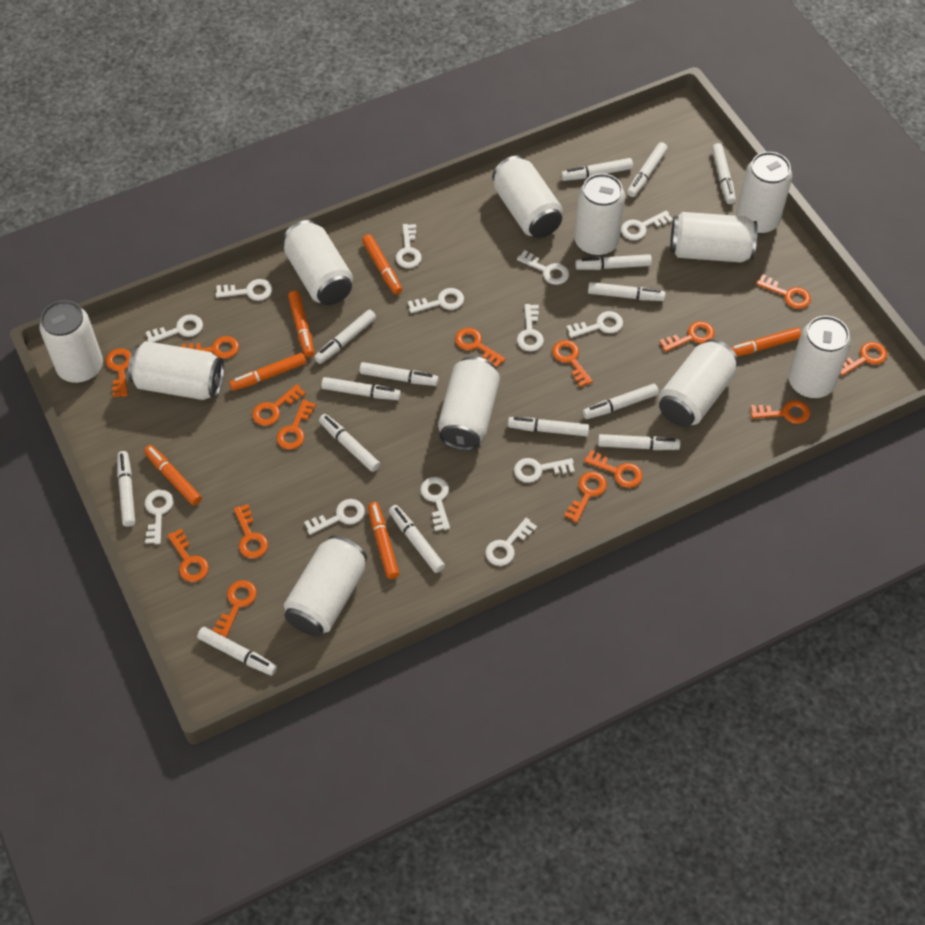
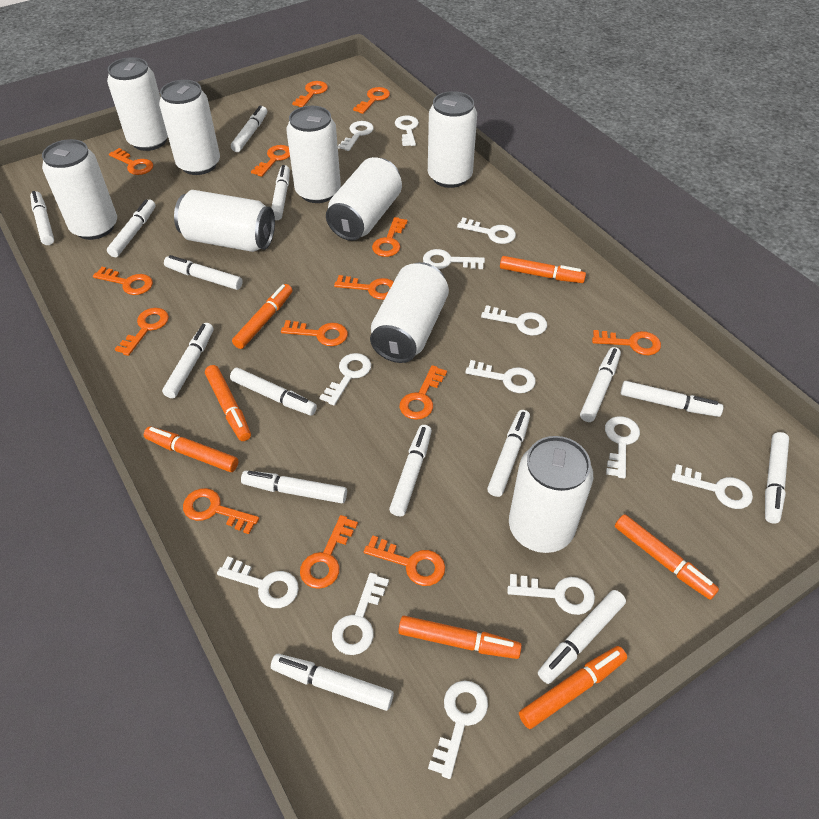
orange key: [106,348,131,397] [167,529,209,582] [181,336,239,359] [212,580,257,637] [234,504,268,559] [252,384,306,426] [277,399,316,450] [455,328,506,368] [552,340,593,387] [564,472,607,523] [584,450,643,488] [659,321,715,352] [751,400,810,424] [756,275,811,309] [840,342,887,376] = 15 -> [93,267,153,295] [109,148,153,175] [115,308,169,356] [183,488,259,534] [251,145,290,177] [281,320,348,346] [292,81,328,107] [300,515,358,589] [334,275,394,300] [353,87,390,114] [364,535,445,586] [372,217,408,257] [400,365,447,420] [592,330,661,355] = 14
orange marker: [144,445,202,505] [229,353,306,391] [288,291,314,357] [362,234,402,295] [368,502,399,579] [730,327,801,357] = 6 -> [144,427,238,472] [205,365,251,441] [232,284,292,349] [398,616,522,659] [500,256,586,283] [519,646,627,729] [615,514,719,600] = 7
white can: [39,300,103,383] [128,341,224,400] [283,220,353,305] [284,535,367,637] [438,356,500,451] [492,156,563,238] [574,173,625,256] [659,339,738,427] [670,212,758,262] [736,152,792,234] [788,316,851,398] = 11 -> [42,139,117,240] [107,57,168,151] [159,80,220,175] [174,190,275,252] [286,106,341,203] [326,157,402,241] [370,262,449,363] [428,91,477,188] [509,436,593,553] = 9

